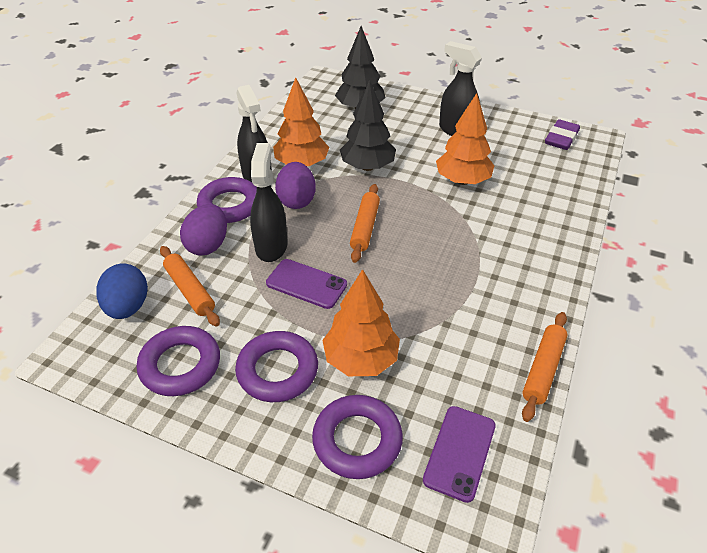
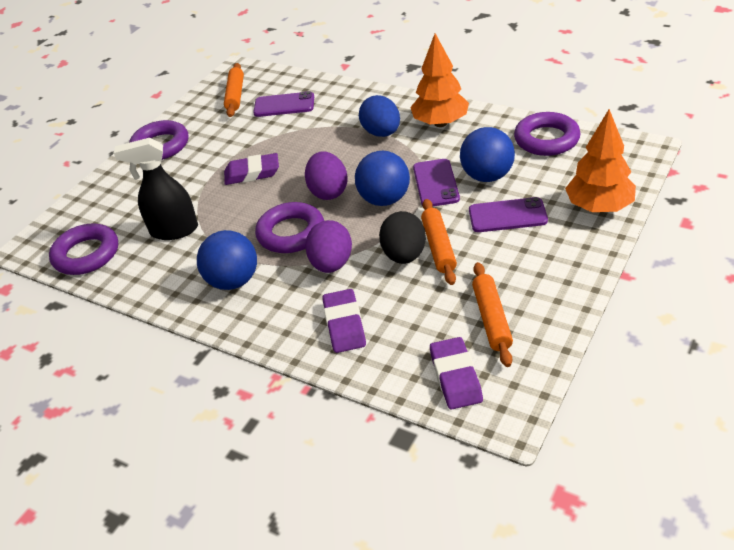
black egg: none = 0 -> [379,211,426,264] = 1
black spray bottle: [236,85,272,182] [250,143,288,262] [439,41,482,136] = 3 -> [114,138,198,240] = 1
black tree: [335,26,385,109] [340,79,396,171] = 2 -> none = 0
blue ball: none = 0 -> [197,230,257,290] [355,151,410,206] [460,127,515,182] = 3
orange tree: [273,77,329,166] [322,269,400,376] [436,93,494,185] = 3 -> [410,33,469,127] [565,109,636,213] = 2
purple eraser: [545,119,580,150] = 1 -> [224,153,279,185] [322,289,366,353] [430,337,483,409] = 3
purple phone: [266,259,347,309] [423,406,496,503] = 2 -> [253,91,314,117] [413,159,460,206] [469,197,548,232] = 3

